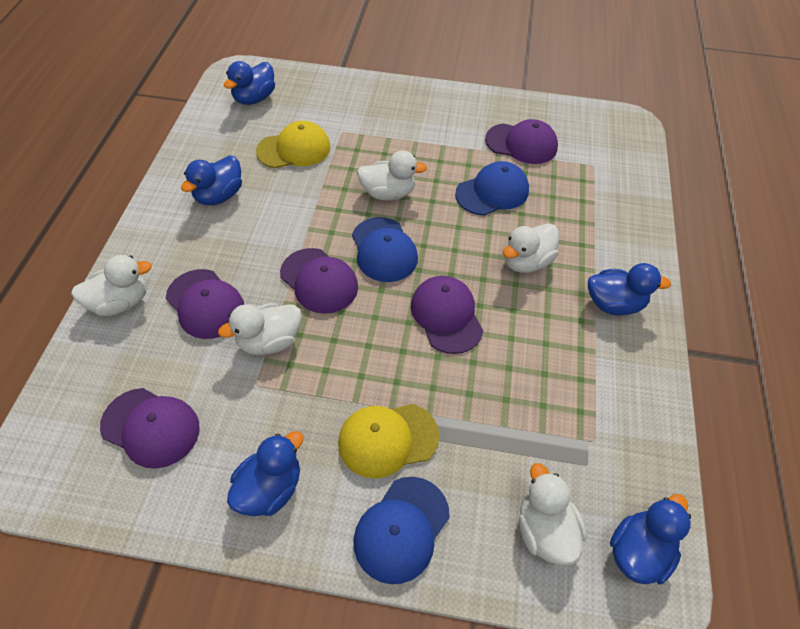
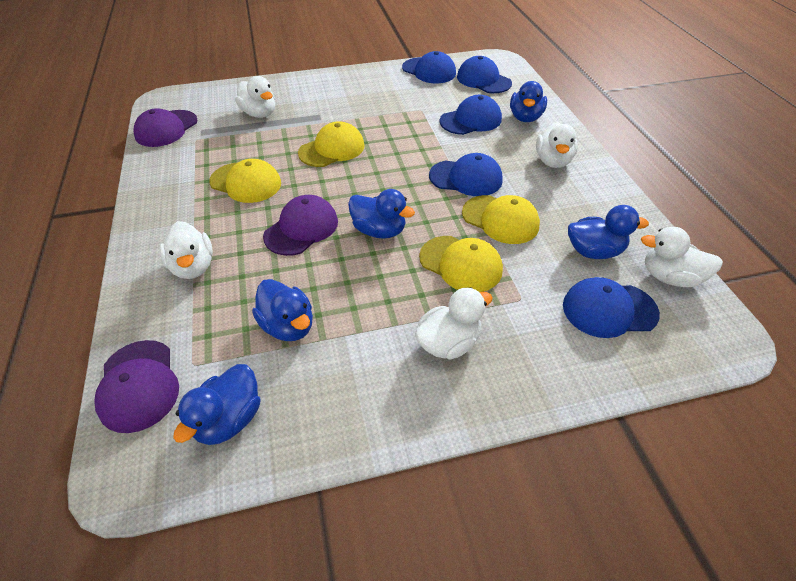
blue cap: [352,217,418,282] [353,477,450,584] [455,161,529,216] = 3 -> [402,51,456,83] [429,153,503,196] [440,95,502,135] [457,56,512,93] [563,277,660,338] = 5
purple cap: [100,388,200,469] [166,269,244,339] [280,248,358,314] [411,276,483,354] [485,119,558,164] = 5 -> [95,340,179,433] [133,108,198,147] [263,195,338,256] = 3
yellow cap: [256,121,331,168] [338,404,439,479] = 2 -> [209,159,281,203] [298,121,365,167] [419,236,503,292] [462,195,540,244] = 4

